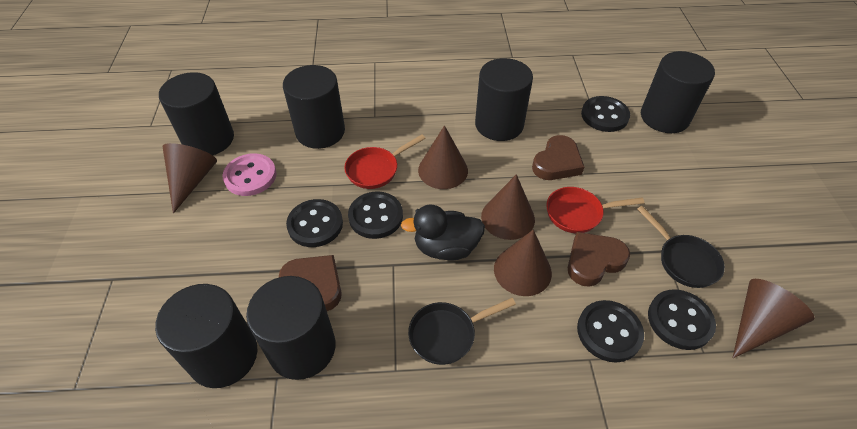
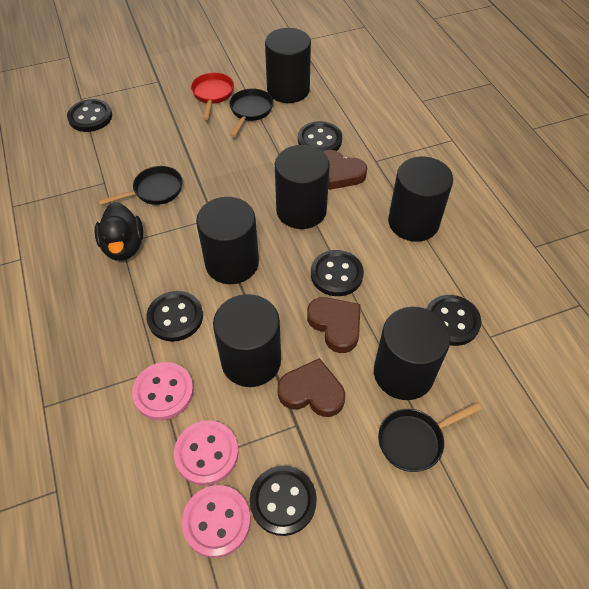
black button: [286,199,343,247] [348,191,403,239] [577,300,644,362] [581,96,630,132] [648,289,716,350] = 5 -> [67,99,112,132] [146,291,203,342] [250,466,317,536] [298,121,342,151] [311,250,364,296] [426,295,481,346] = 6
black pan: [408,298,516,365] [637,206,725,288] = 2 -> [98,166,183,205] [229,89,273,137] [378,402,482,472] = 3
brown cone: [162,143,217,214] [418,125,468,189] [481,174,535,240] [494,229,552,296] [733,279,814,358] = 5 -> none = 0
pink button: [223,153,276,196] = 1 -> [132,362,194,420] [174,420,239,486] [182,485,251,558] = 3
red pan: [344,135,426,189] [546,187,645,233] = 2 -> [191,73,234,120] = 1

